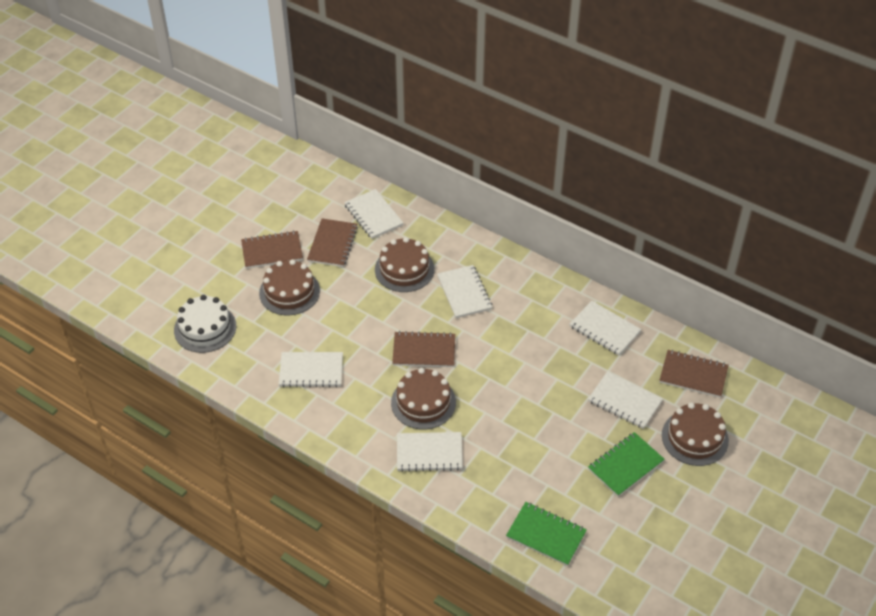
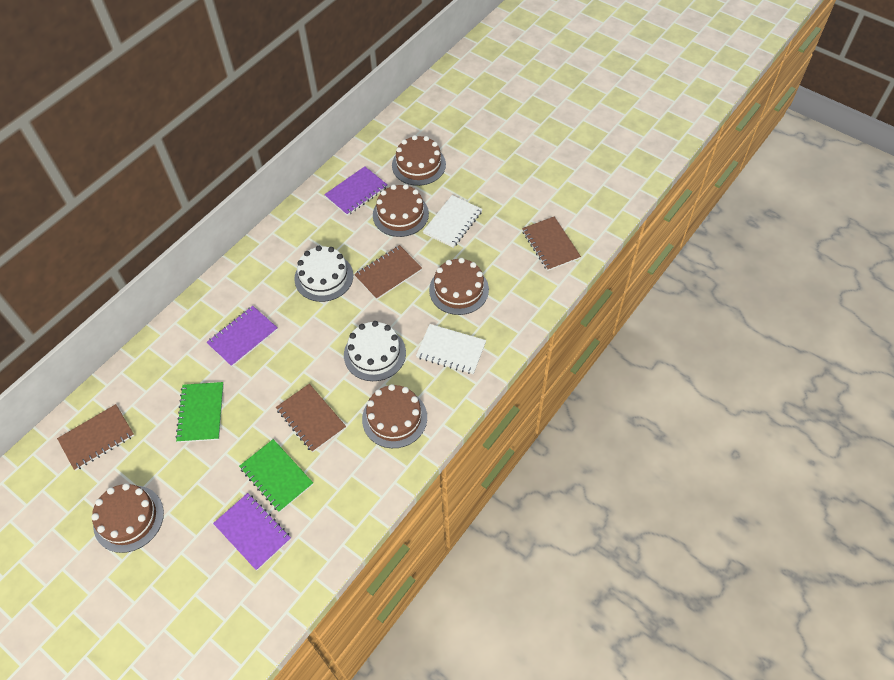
brown cake: [259,259,320,315] [375,237,434,292] [391,368,456,429] [662,402,729,466] = 4 -> [91,483,164,553] [362,384,427,448] [373,184,429,237] [392,135,446,186] [429,258,489,315] = 5
purple notebook: none = 0 -> [206,306,278,367] [213,493,291,570] [324,166,388,216] = 3
white cake: [174,295,236,353] = 1 -> [294,246,353,302] [344,321,406,381] = 2
white notebook: [279,352,343,387] [344,189,403,239] [397,432,463,472] [437,265,493,318] [570,301,642,355] [588,371,663,429] = 6 -> [416,324,486,374] [423,195,482,248] = 2

